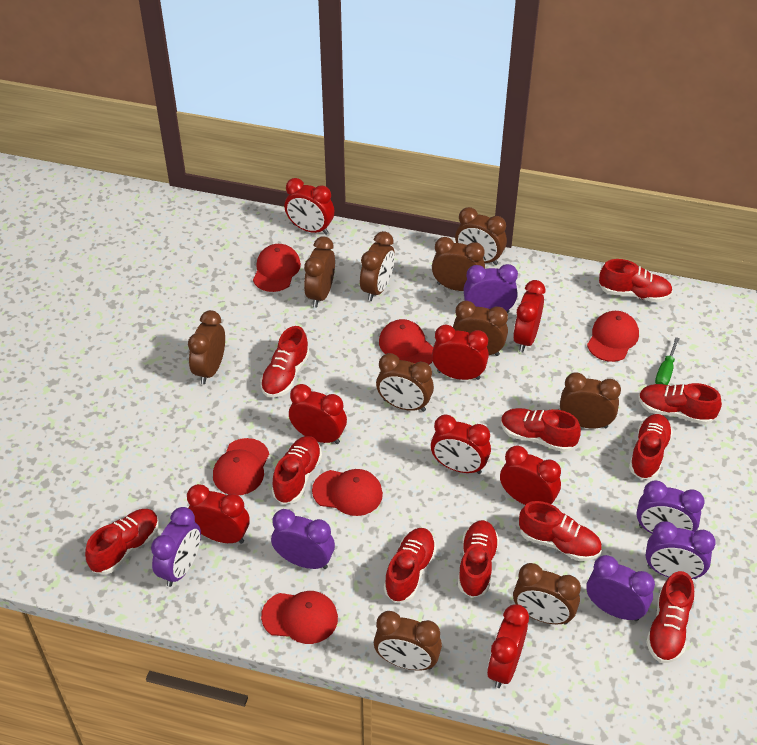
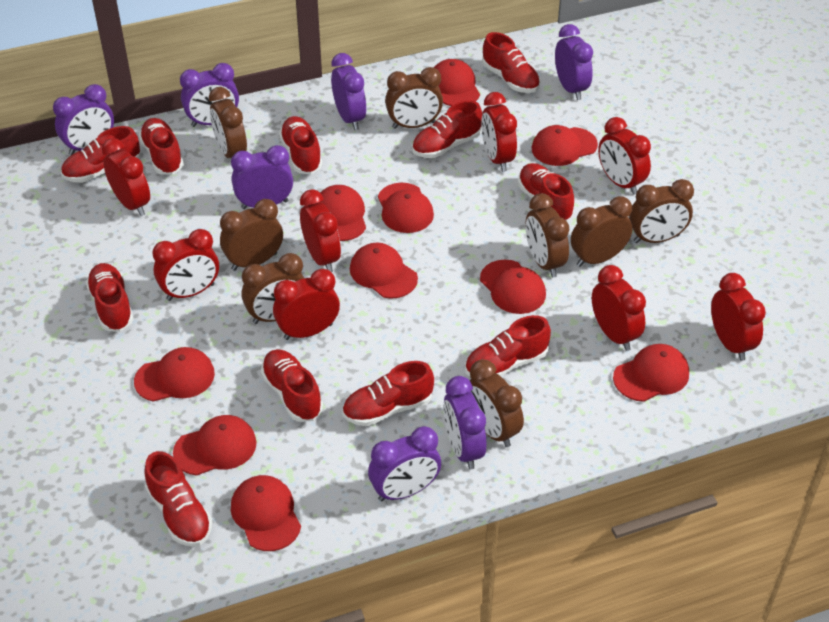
brown clock: [188,310,225,384] [304,236,335,307] [360,231,395,301] [374,611,442,670] [376,353,434,412] [432,237,485,291] [453,301,508,356] [455,207,507,265] [513,563,581,625] [560,372,621,429] = 10 -> [209,87,247,158] [220,199,283,271] [242,253,304,324] [385,67,443,129] [469,359,524,447] [525,193,569,278] [571,196,632,267] [629,179,694,243] = 8
green screwdriver: [655,337,680,385] = 1 -> none = 0
purple clock: [151,507,201,587] [271,509,335,569] [464,264,518,313] [586,555,655,621] [636,480,704,534] [645,521,716,579] = 6 -> [53,84,114,155] [180,63,239,127] [231,145,293,209] [331,53,366,130] [368,426,441,502] [443,376,486,469] [555,24,593,100] = 7
red cap: [213,438,269,495] [253,244,301,292] [261,591,338,644] [312,469,383,516] [379,319,434,365] [587,311,639,362] = 6 -> [134,347,215,402] [173,415,257,476] [231,475,301,551] [320,185,366,241] [350,243,418,299] [378,183,434,233] [434,59,480,106] [480,260,546,314] [531,125,598,166] [613,344,689,402] = 10

